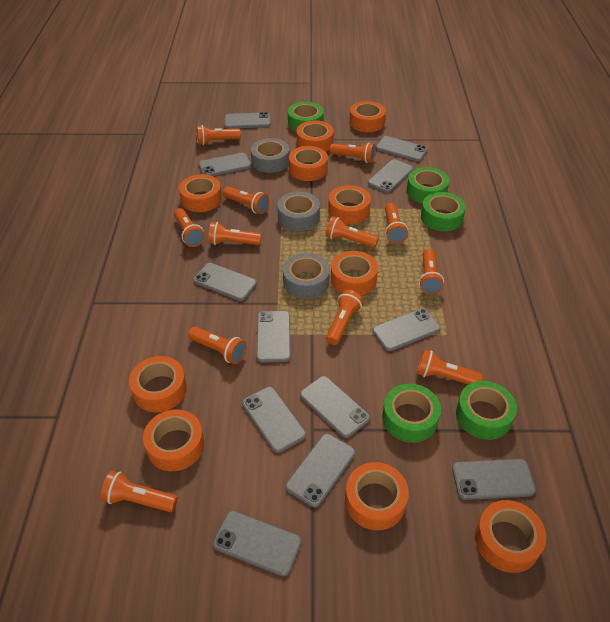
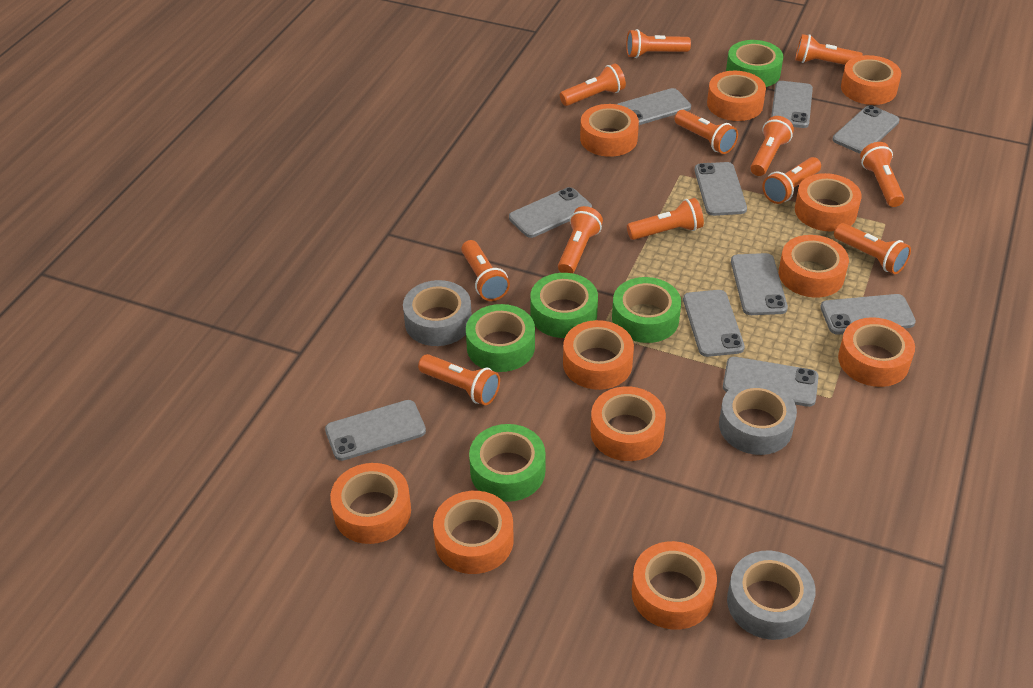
grey phone: [193,263,257,301] [199,153,251,176] [213,511,301,576] [225,112,271,129] [242,387,306,453] [256,311,291,362] [286,434,355,507] [300,376,370,438] [368,159,413,193] [372,308,441,351] [376,136,428,162] [452,459,536,500] = 12 -> [325,400,426,461] [509,187,592,238] [617,88,691,125] [683,290,745,357] [694,162,747,216] [723,357,819,407] [731,253,788,315] [771,81,813,128] [820,294,916,335] [833,105,899,154] = 10
orange tape: [129,356,187,412] [143,409,204,471] [179,174,222,212] [289,146,328,181] [297,120,334,152] [328,185,371,224] [331,251,378,295] [345,462,409,530] [349,101,386,132] [475,500,546,573] = 10 -> [330,463,411,544] [433,491,514,574] [563,320,634,390] [580,104,639,157] [591,386,666,461] [632,541,717,630] [707,71,766,121] [779,235,849,298] [795,173,862,231] [838,317,915,387] [841,55,901,105] = 11

